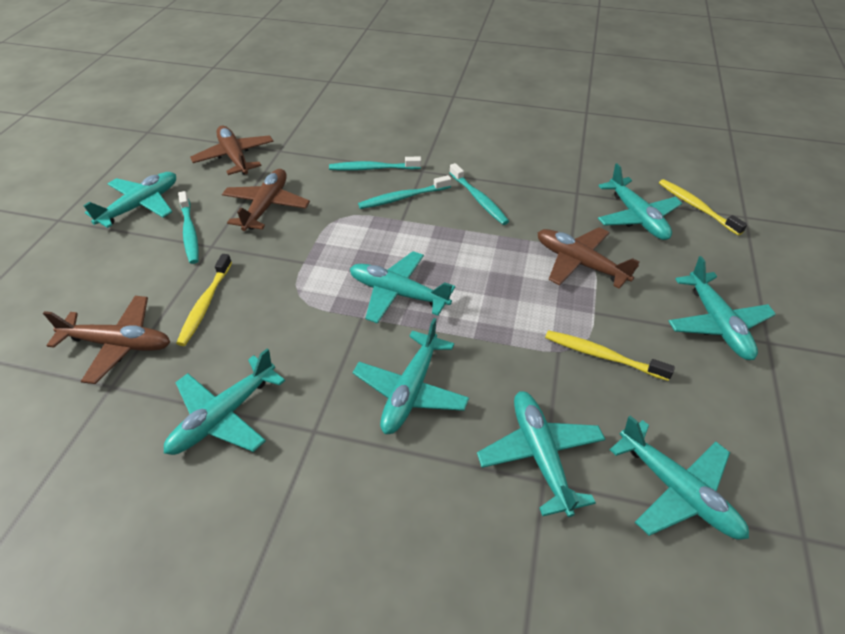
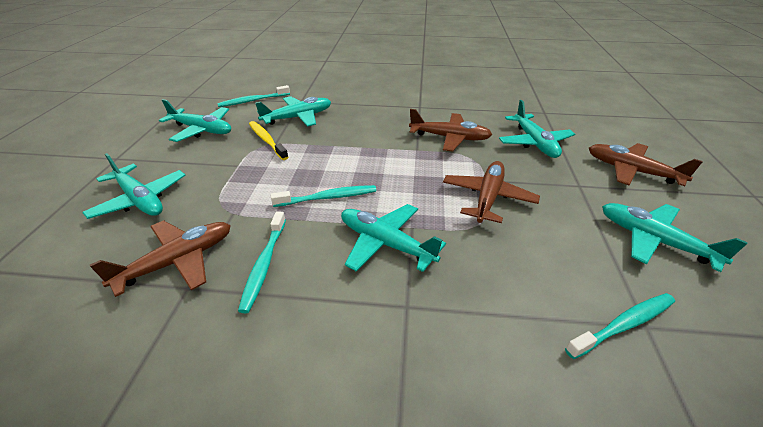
turquoise plane: [83,172,176,228] [164,348,285,455] [350,251,455,324] [353,318,469,434] [477,391,605,517] [598,163,682,240] [610,416,749,540] [668,256,776,360] = 8 -> [82,153,186,219] [159,99,231,142] [255,96,331,127] [341,204,446,272] [499,100,575,158] [602,203,748,272] = 6
yellow toothbrush: [176,254,232,346] [545,330,675,381] [659,179,747,236] = 3 -> [249,121,288,160] = 1

